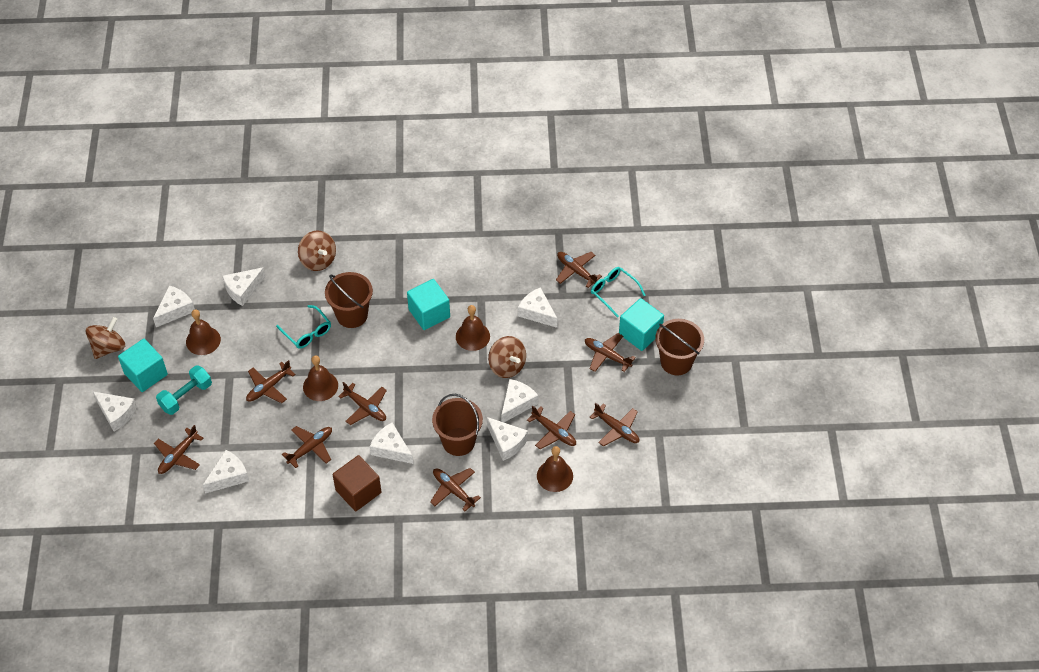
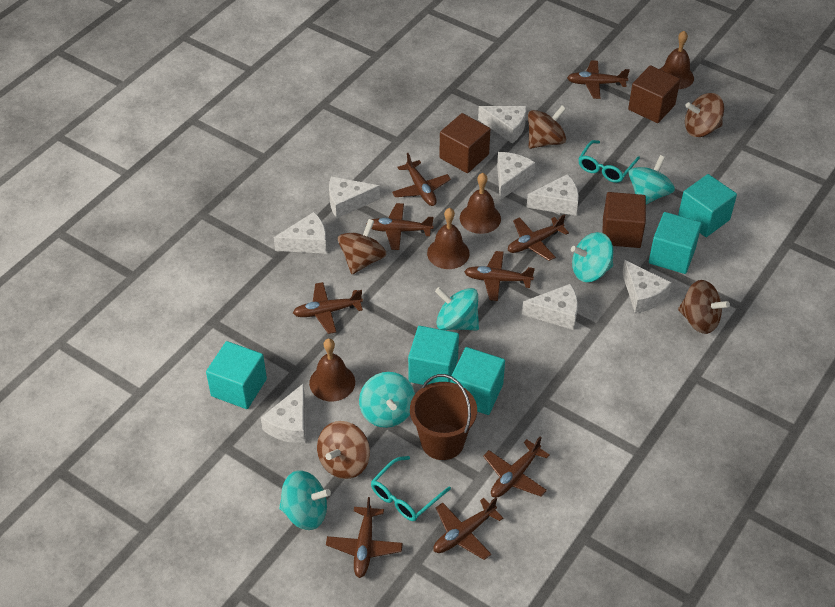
brown bucket: [325,272,373,328] [432,394,483,456] [655,319,704,375] = 3 -> [410,374,477,460] = 1
brown cube: [333,455,381,511] = 1 -> [439,113,491,173] [602,192,646,248] [628,65,680,123] = 3
brown spinning top: [86,317,125,359] [298,230,336,271] [488,336,526,378] = 3 -> [317,421,370,479] [338,219,387,274] [528,106,566,149] [678,280,730,334] [685,93,724,137] = 5
turquoise cube: [118,339,168,392] [407,279,450,330] [619,298,664,351] = 3 -> [206,341,267,409] [408,326,459,385] [450,347,505,415] [649,212,702,274] [678,174,737,237] = 5
turquoise dumbbell: [156,365,212,415] = 1 -> none = 0
turquoise spinning top: none = 0 -> [279,470,331,530] [359,372,415,428] [435,287,479,331] [571,232,613,282] [628,155,675,205] = 5

